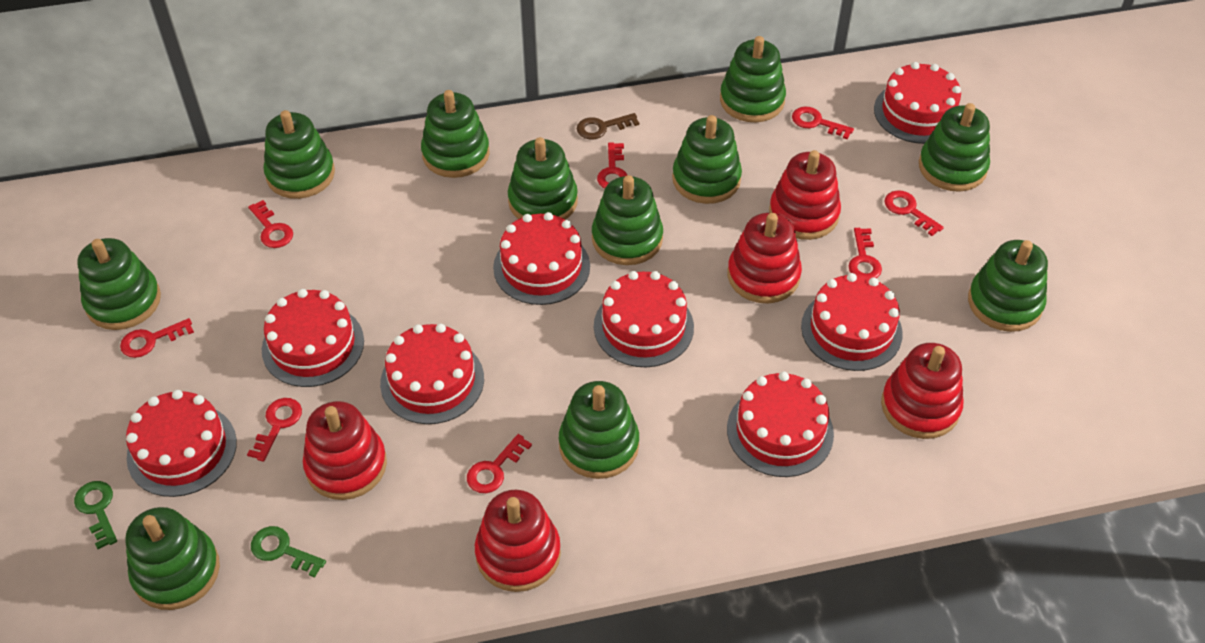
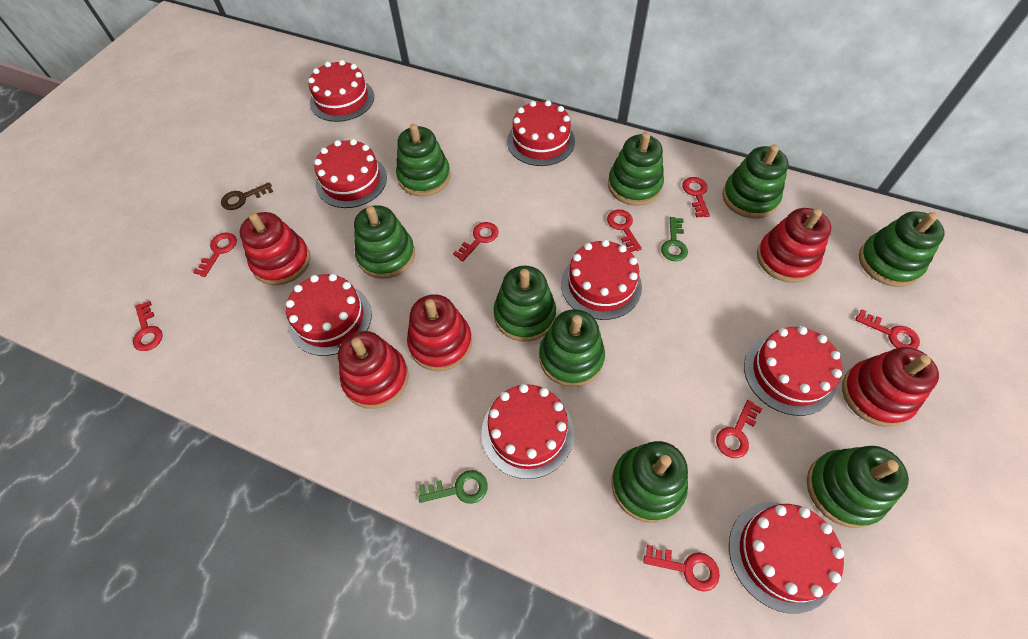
green stacking toy: [78,238,161,330] [125,507,220,610] [263,110,335,199] [421,90,490,178] [508,137,578,220] [559,381,639,479] [592,175,663,265] [672,115,742,204] [720,36,786,122] [919,103,990,192] [968,240,1048,332] = 11 -> [354,205,415,279] [396,124,450,196] [493,266,556,342] [539,309,605,387] [608,132,664,206] [611,441,688,523] [722,145,789,219] [807,446,909,528] [859,211,945,287] = 9

